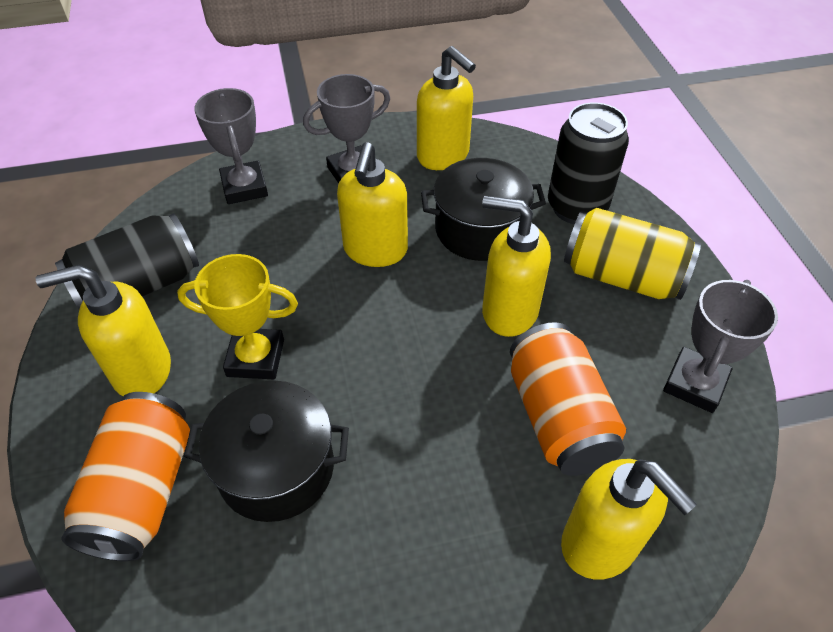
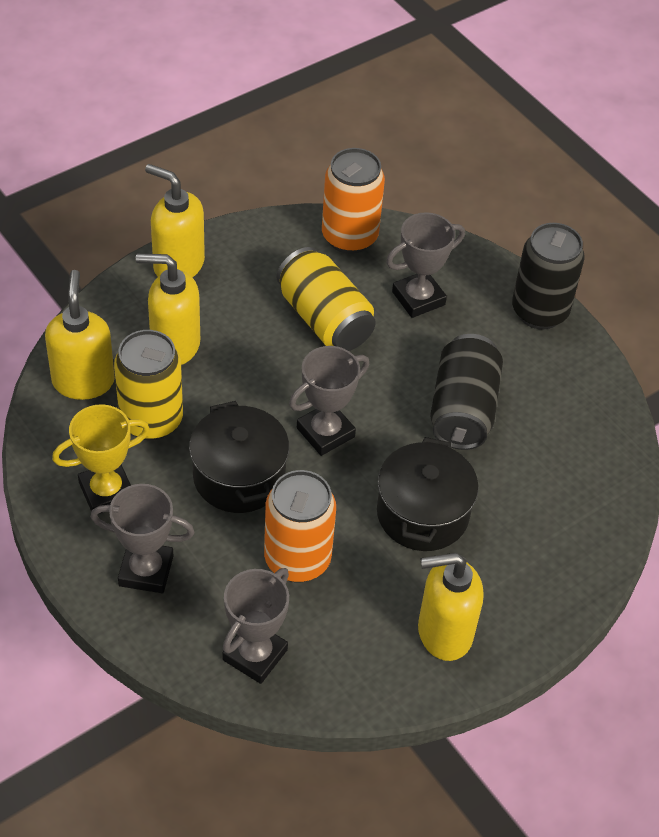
grey trophy: [194,88,268,204] [303,74,390,183] [663,280,778,413] = 3 -> [91,484,195,593] [223,568,289,684] [289,346,369,456] [386,212,465,318] = 4
yellow can: [564,208,701,300] = 1 -> [114,330,183,441] [277,247,376,351] = 2
yellow soap dispenser: [36,265,171,396] [337,142,408,267] [417,46,476,170] [482,196,551,337] [561,459,697,580] = 5 -> [45,270,115,400] [136,254,200,365] [145,164,205,278] [418,553,484,661] = 4

